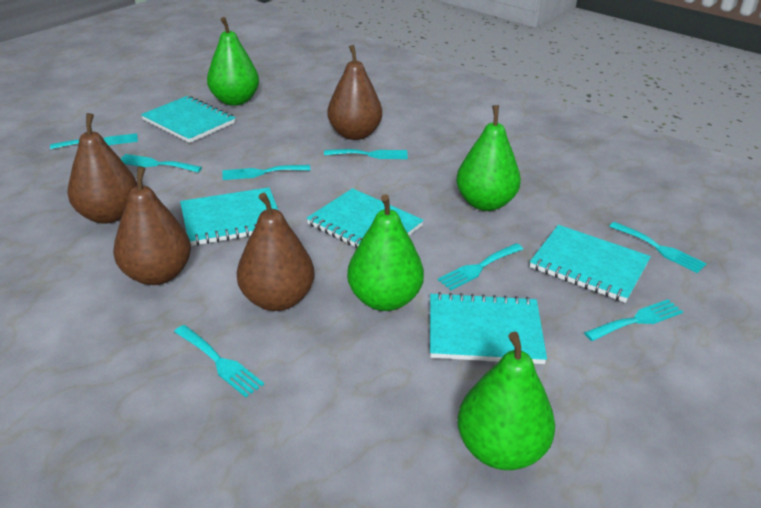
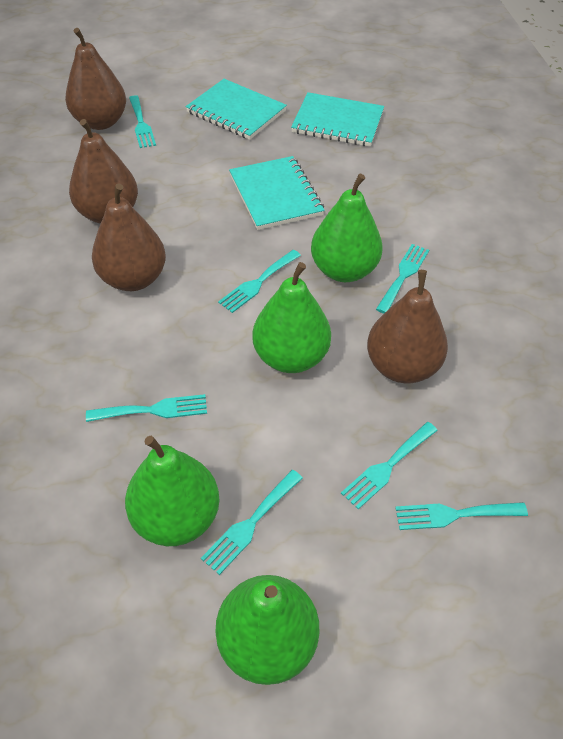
turquoise fork: [50,133,138,149] [120,154,202,172] [174,325,264,397] [222,165,310,180] [324,149,408,159] [438,243,523,290] [584,299,683,341] [609,222,707,273] = 8 -> [86,394,207,422] [129,95,156,148] [201,470,303,575] [218,250,301,313] [341,422,438,509] [376,244,429,313] [395,502,528,530] = 7
turquoise notebook: [141,96,236,143] [180,187,278,246] [306,188,424,249] [430,292,547,364] [530,225,651,303] = 5 -> [186,79,287,140] [229,156,325,230] [291,92,384,147] = 3

